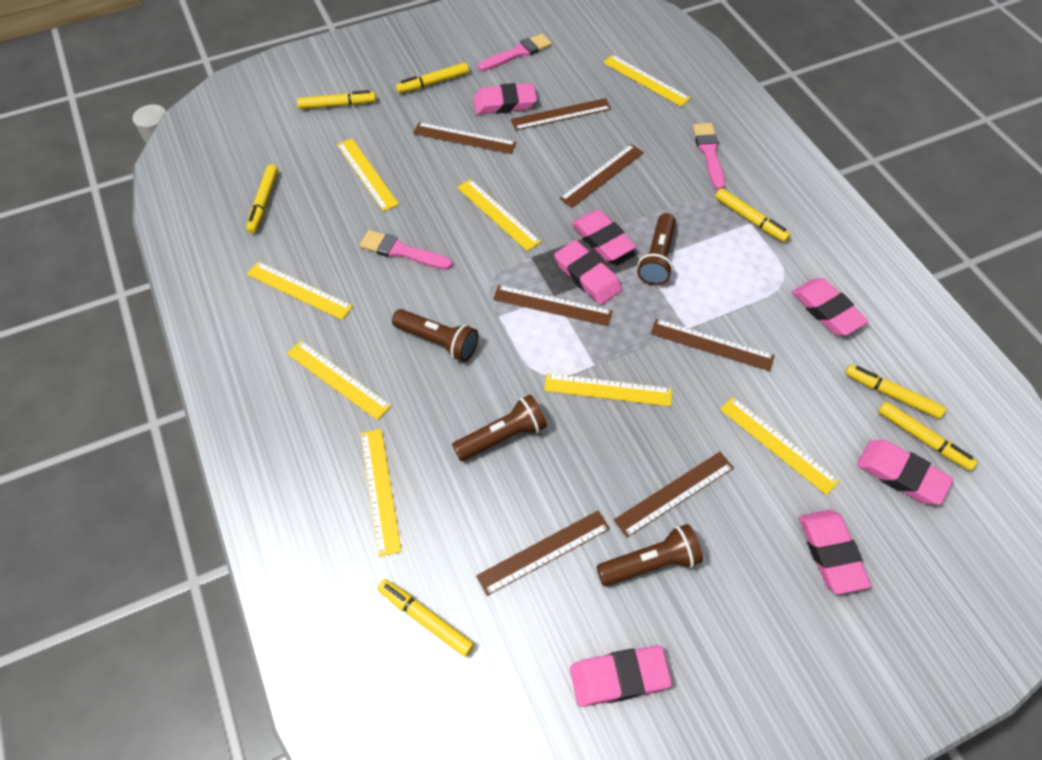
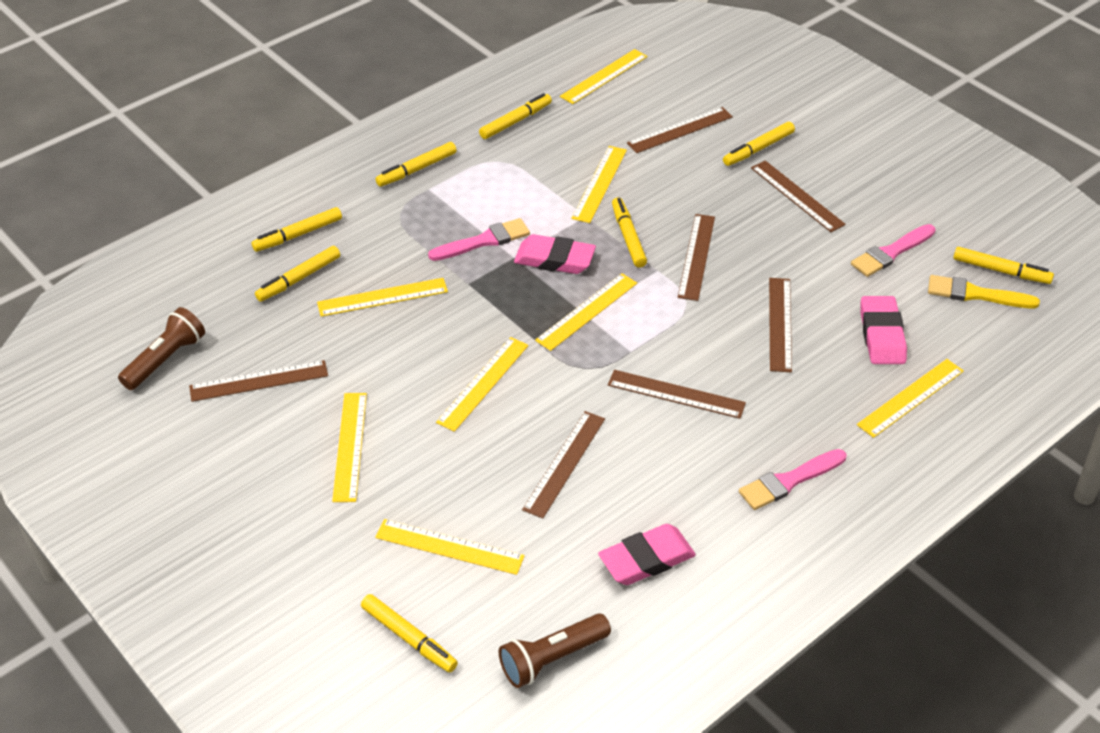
brown flashlight: [392,309,478,362] [452,395,547,461] [596,524,703,586] [637,213,676,285] = 4 -> [118,307,205,390] [499,613,611,688] = 2
pink eraser: [473,83,537,114] [554,240,622,305] [570,645,672,707] [571,210,636,261] [792,278,869,336] [799,510,871,594] [857,440,953,505] = 7 -> [514,234,596,274] [598,524,696,585] [860,296,907,364] = 3
yellow brush: none = 0 -> [928,275,1040,308] = 1
yellow marker: [246,164,278,233] [297,90,376,109] [377,579,474,657] [396,63,469,93] [715,188,791,242] [845,365,946,419] [878,402,978,471] = 7 -> [251,207,342,252] [255,246,340,302] [361,594,458,673] [375,142,457,187] [479,93,552,139] [612,197,647,268] [723,122,795,166] [953,247,1054,284] = 8

